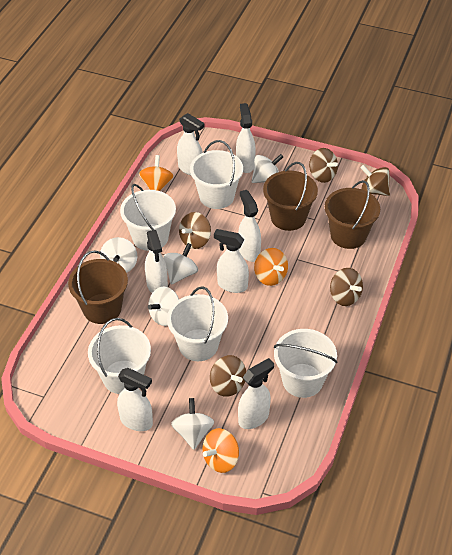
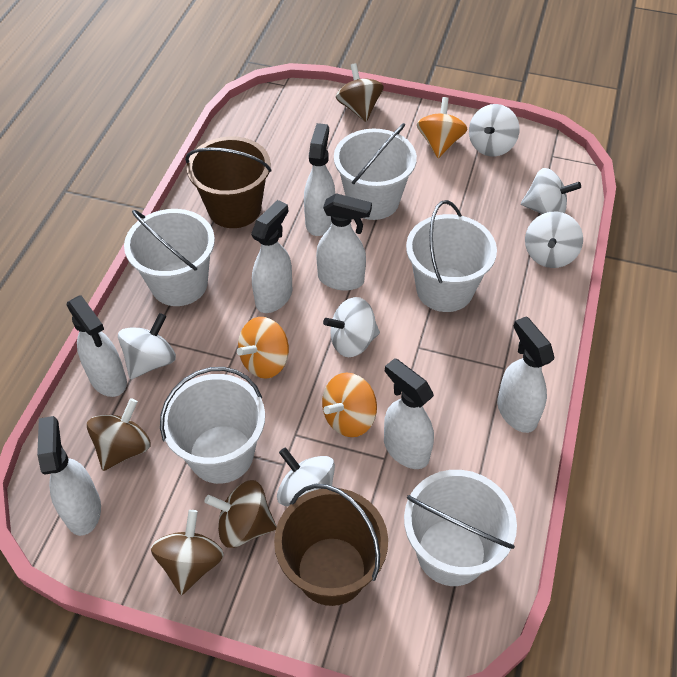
brown bucket: [68,250,128,324] [263,162,318,231] [325,180,380,249] = 3 -> [185,136,272,228] [274,484,388,606] = 2
brown spinning top: [179,212,211,249] [210,355,246,397] [309,148,338,183] [330,268,363,306] [360,165,390,196] = 5 -> [87,398,151,471] [151,510,224,595] [204,480,277,548] [336,63,384,122] = 4
white spinning top: [100,237,137,273] [148,287,179,326] [163,243,198,285] [171,398,214,450] [252,154,283,183] = 5 -> [118,313,176,379] [277,447,335,507] [323,297,380,357] [469,104,520,156] [521,168,581,214] [525,211,583,268] = 6

